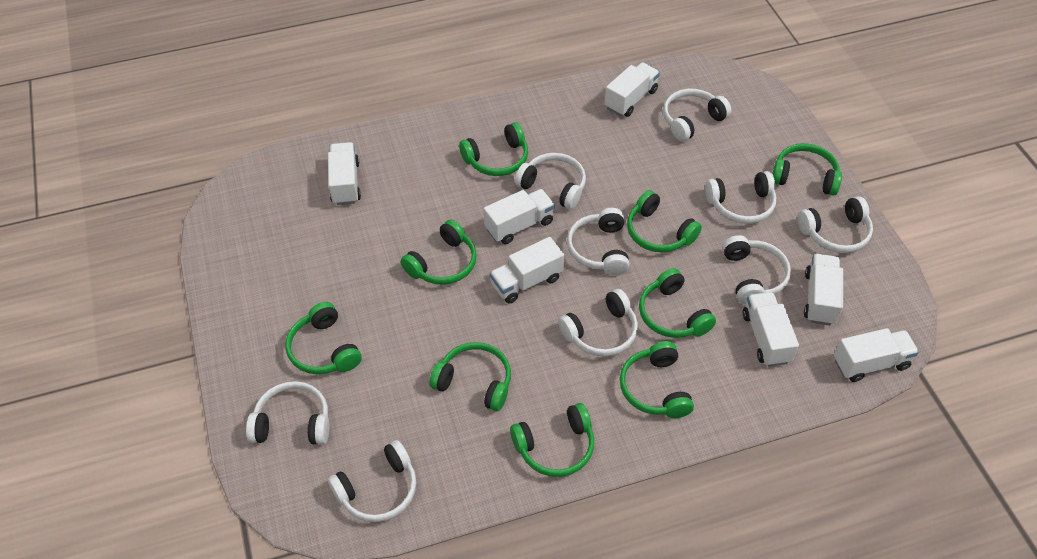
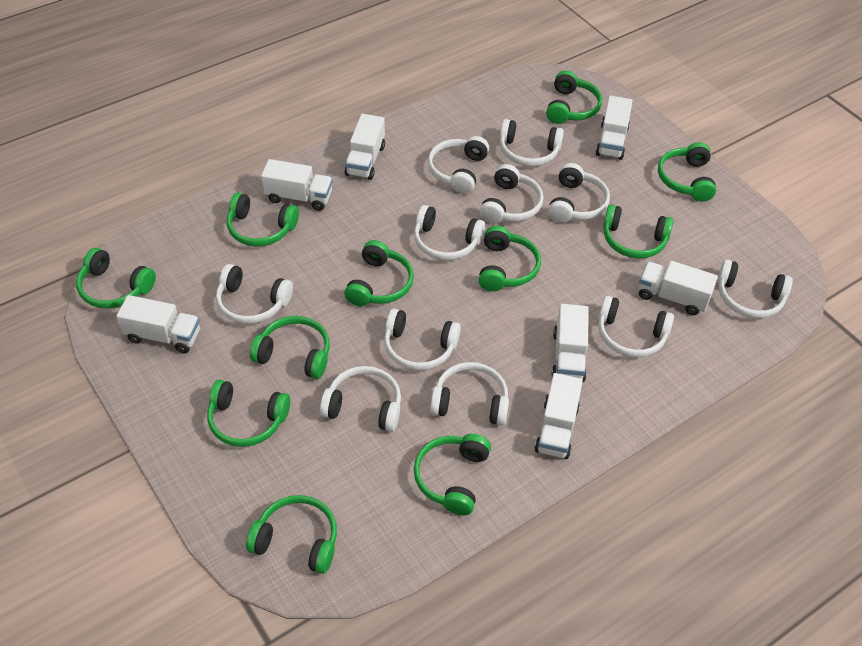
green headphones: [286,302,362,374] [401,220,477,285] [429,342,511,411] [459,122,528,176] [510,403,594,477] [620,341,694,418] [627,190,702,252] [639,268,716,338] [772,143,842,196] = 9 -> [76,248,156,309] [207,380,290,447] [227,193,299,247] [246,495,337,574] [250,316,330,379] [344,240,414,306] [414,434,491,516] [479,226,541,291] [546,70,602,124] [603,204,673,259] [658,142,716,201] = 11
white headphones: [246,381,329,445] [328,440,417,522] [515,153,586,210] [558,289,638,357] [567,208,629,275] [663,89,731,142] [705,171,777,224] [722,235,791,305] [797,196,873,253] = 9 -> [216,264,293,324] [320,366,401,432] [384,309,461,370] [414,205,485,260] [428,136,489,194] [430,362,509,426] [480,164,544,224] [500,119,564,166] [548,163,610,223] [598,296,674,357] [717,259,793,318] = 11

